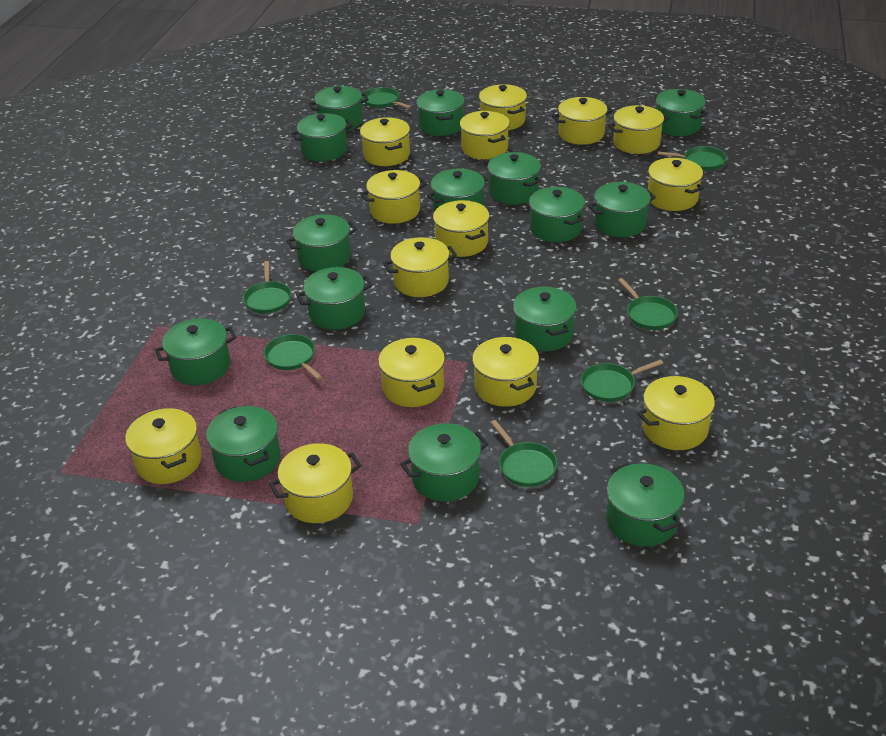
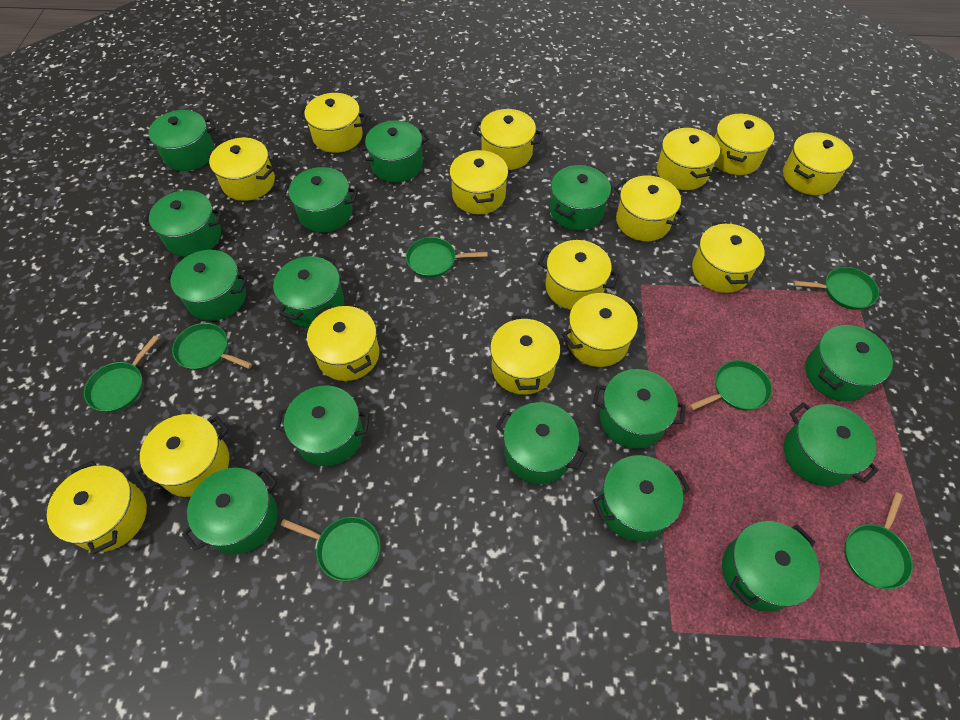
yellow pot: [125,408,202,484] [269,443,361,523] [360,117,410,166] [360,170,427,224] [378,338,445,407] [383,237,457,297] [433,200,489,257] [460,111,510,159] [472,337,539,407] [479,84,527,130] [552,97,613,145] [608,105,669,154] [637,376,719,450] [647,158,704,211] = 14 -> [47,460,147,554] [134,414,229,497] [207,138,275,201] [299,93,368,153] [307,305,379,381] [449,149,508,214] [473,109,543,170] [490,315,560,395] [538,240,619,310] [562,293,642,367] [614,175,685,241] [657,127,720,190] [692,222,765,293] [714,114,774,175] [783,132,853,195] = 15

